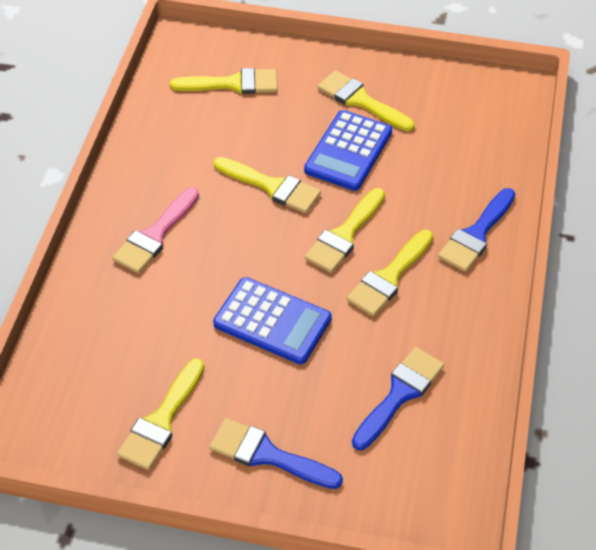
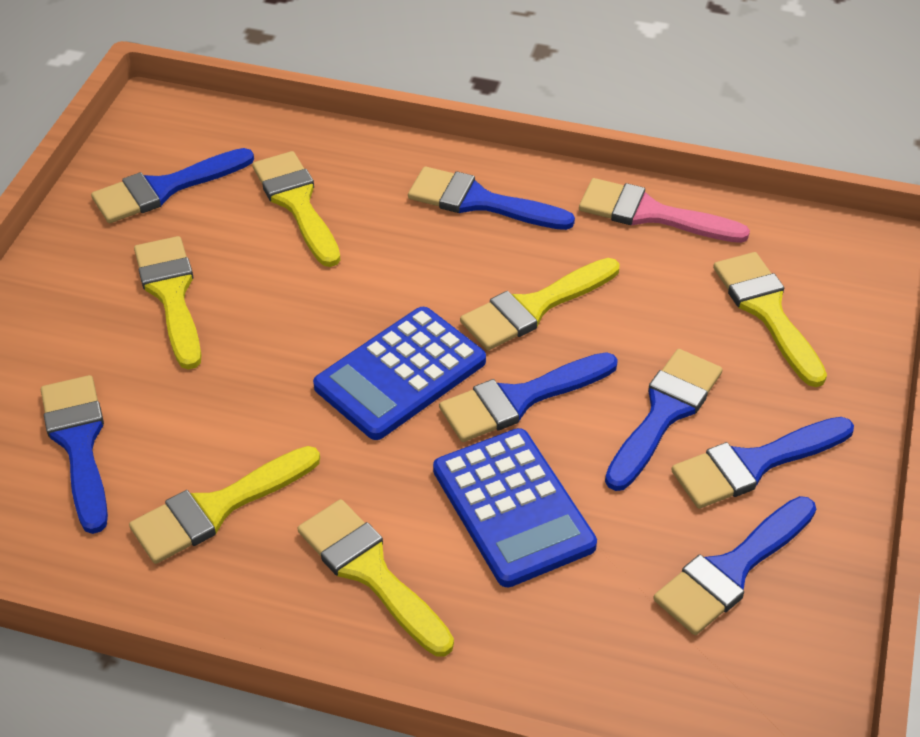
blue brush: [210,418,343,489] [352,347,444,450] [438,188,515,272] = 3 -> [41,375,108,534] [91,148,254,223] [408,167,575,230] [439,352,618,442] [605,349,723,491] [653,496,816,635] [671,417,854,509] = 7

